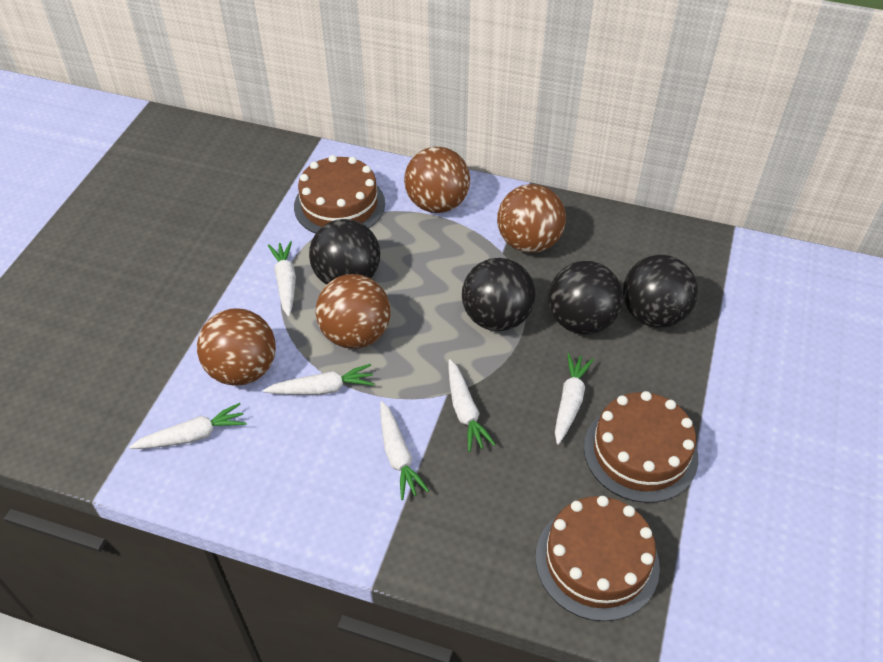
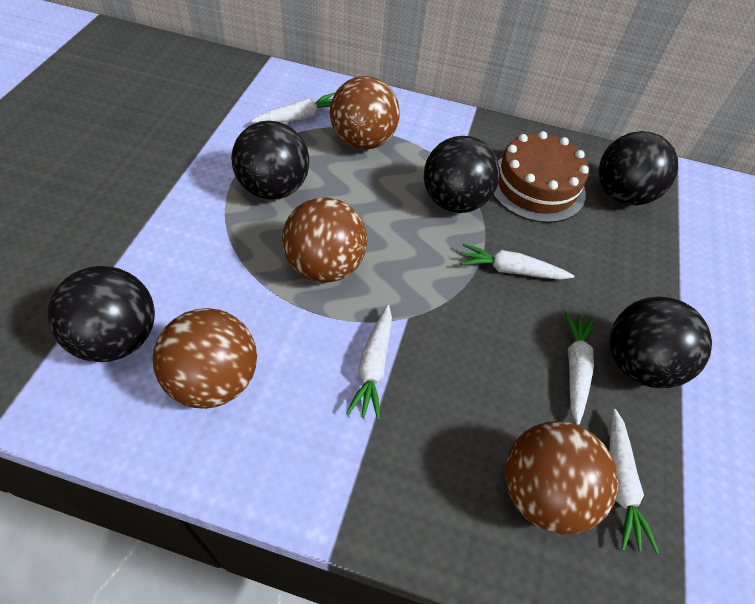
black ball: [309,219,380,285] [462,258,535,331] [549,261,623,335] [623,255,698,328] = 4 -> [48,266,155,362] [231,121,309,200] [424,136,500,213] [599,131,678,205] [610,296,712,388] = 5
brown cake: [294,155,385,234] [536,496,660,621] [584,391,698,503] = 3 -> [493,131,589,223] = 1
white carrot: [129,403,246,449] [263,364,375,395] [268,241,296,317] [380,401,429,500] [449,359,496,452] [555,353,594,445] = 6 -> [251,93,335,123] [346,305,392,420] [460,244,574,280] [565,311,594,425] [609,409,659,554] = 5

